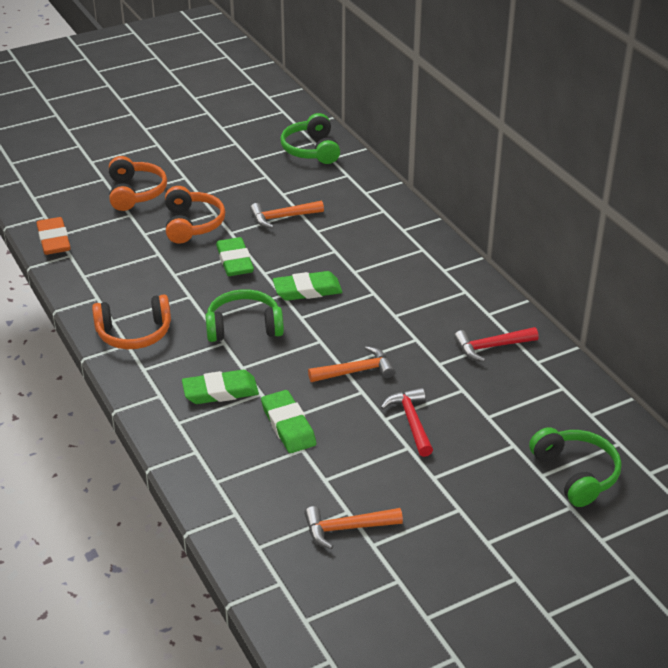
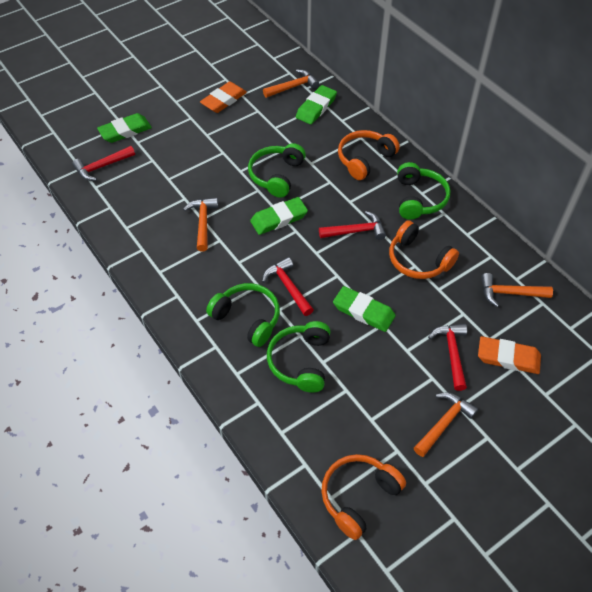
green headphones: [205,289,284,342] [281,113,340,164] [529,427,621,507] = 3 -> [206,283,280,347] [248,143,306,198] [267,321,331,393] [397,162,451,220] = 4
orange eraser: [37,217,70,255] = 1 -> [200,82,247,113] [478,336,541,374] = 2
orange hammer: [250,201,324,229] [304,506,403,549] [308,346,395,382] = 3 -> [183,198,218,252] [263,69,319,98] [414,393,478,457] [481,273,553,307] = 4
red hammer: [381,388,433,457] [454,327,539,362] = 2 -> [72,146,135,181] [262,257,314,316] [319,211,386,240] [428,324,467,391] = 4

